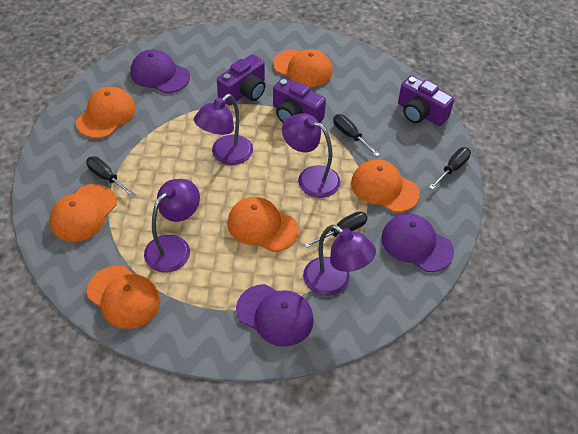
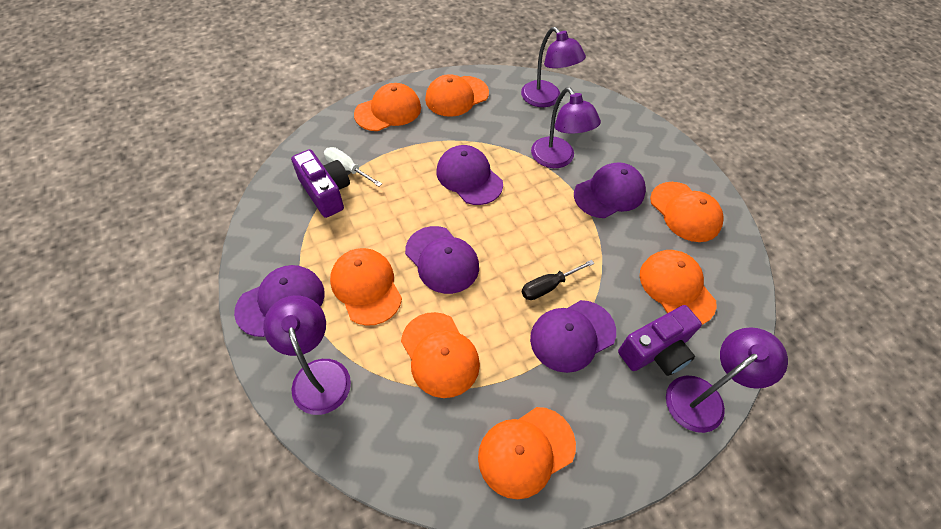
black screwdriver: [86,156,136,197] [304,211,368,248] [333,114,380,157] [429,147,471,190] = 4 -> [521,260,595,300] = 1
orange cap: [50,184,117,242] [76,87,136,138] [87,265,161,329] [227,197,299,252] [273,49,333,87] [351,159,420,212] = 6 -> [330,248,402,326] [354,83,421,131] [401,312,480,398] [425,74,489,117] [478,407,576,499] [640,250,717,325] [650,182,723,242] = 7
purple camera: [217,54,265,105] [273,78,326,123] [398,75,454,126] = 3 -> [291,149,350,218] [618,305,702,376] = 2
purple cap: [130,49,190,93] [236,284,314,347] [381,214,454,272] = 3 -> [234,265,325,337] [405,226,479,294] [436,145,503,205] [530,300,616,373] [574,162,646,218] = 5
white screwdriver: none = 0 -> [324,147,382,186] = 1

